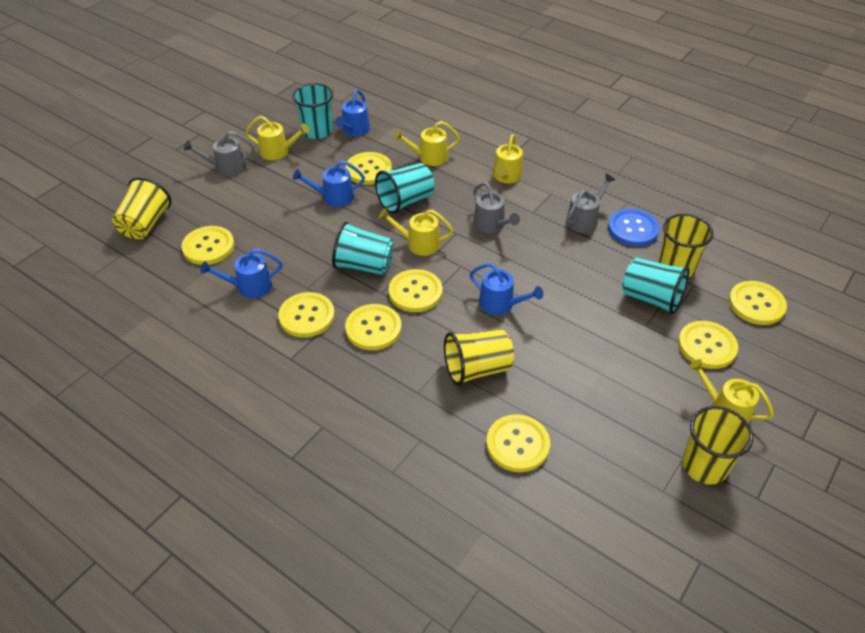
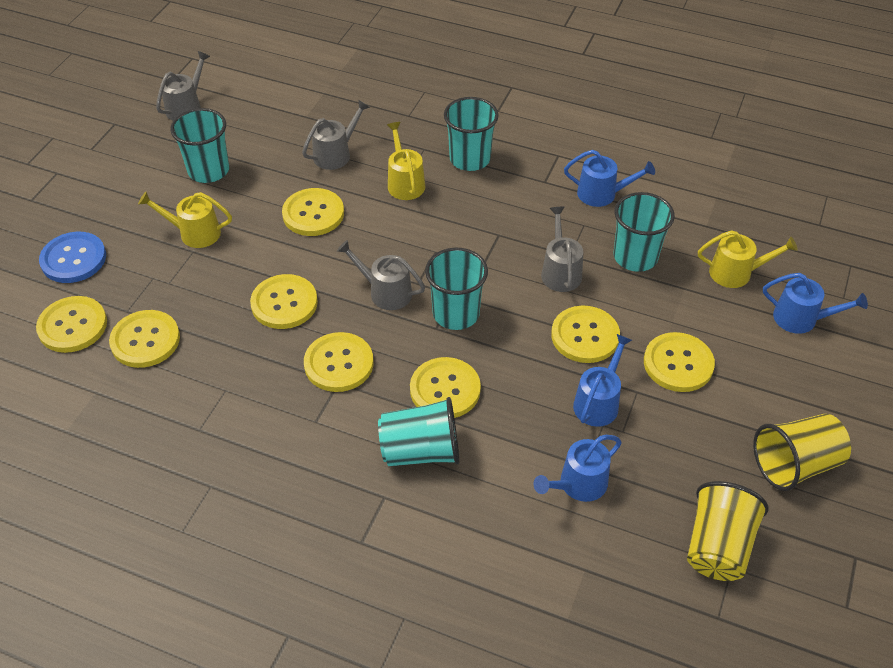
grey watering can: [184,131,255,177] [473,182,520,233] [566,174,616,233] = 3 -> [156,51,210,121] [302,100,370,170] [337,240,425,310] [541,207,583,292] = 4
turquoise cup: [292,83,333,139] [332,222,394,275] [375,163,434,214] [622,258,689,314] = 4 -> [170,108,229,183] [378,397,459,466] [425,248,488,330] [444,97,499,171] [614,192,675,272] = 5
yellow cup: [112,177,172,239] [444,329,514,386] [658,214,714,278] [682,406,753,485] = 4 -> [687,481,769,581] [753,414,851,491] = 2
yellow watering can: [246,116,309,160] [379,208,454,256] [393,121,460,166] [493,134,523,183] [689,359,774,424] = 5 -> [138,192,232,248] [387,122,425,200] [698,230,798,288] = 3

